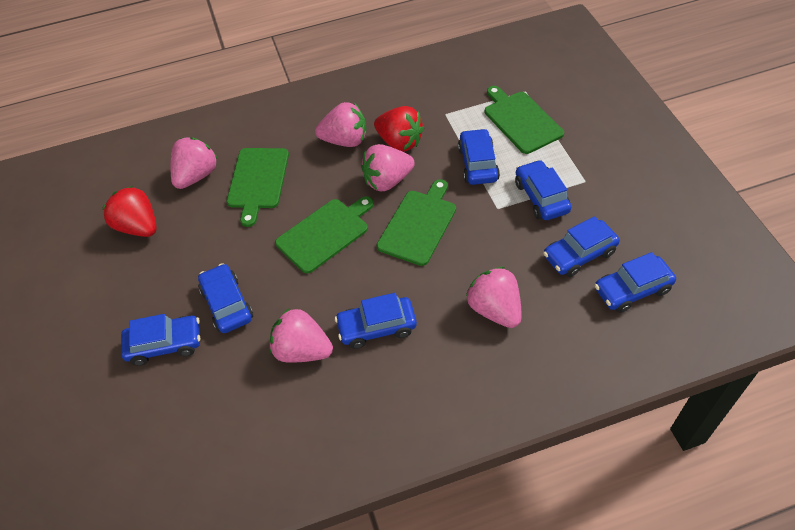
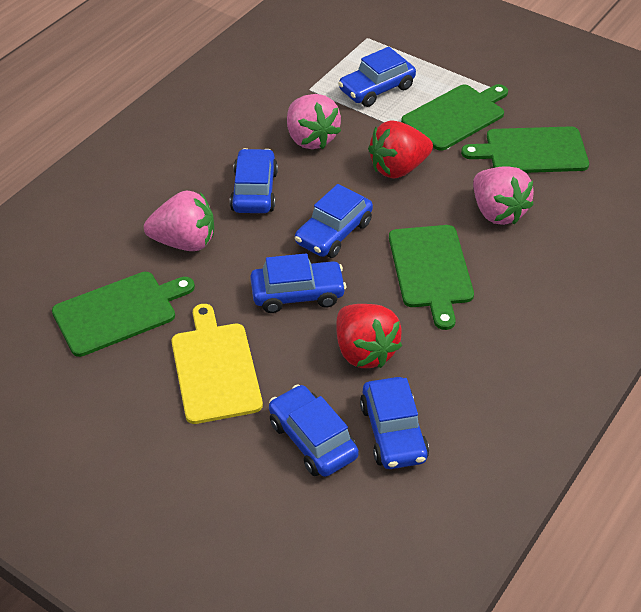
blue car: [121,314,201,366] [198,263,253,333] [335,293,417,349] [458,128,500,185] [515,160,571,220] [543,216,620,277] [595,252,676,313] = 7 -> [230,148,278,213] [250,253,346,313] [269,384,359,477] [295,184,373,258] [338,47,416,107] [360,377,429,469] = 6
pink strawberry: [170,137,218,189] [269,308,333,363] [315,102,366,147] [361,144,415,191] [466,267,522,328] = 5 -> [144,191,214,251] [287,94,341,149] [473,166,534,225] = 3
yellow cutting board: none = 0 -> [171,304,263,424] = 1

